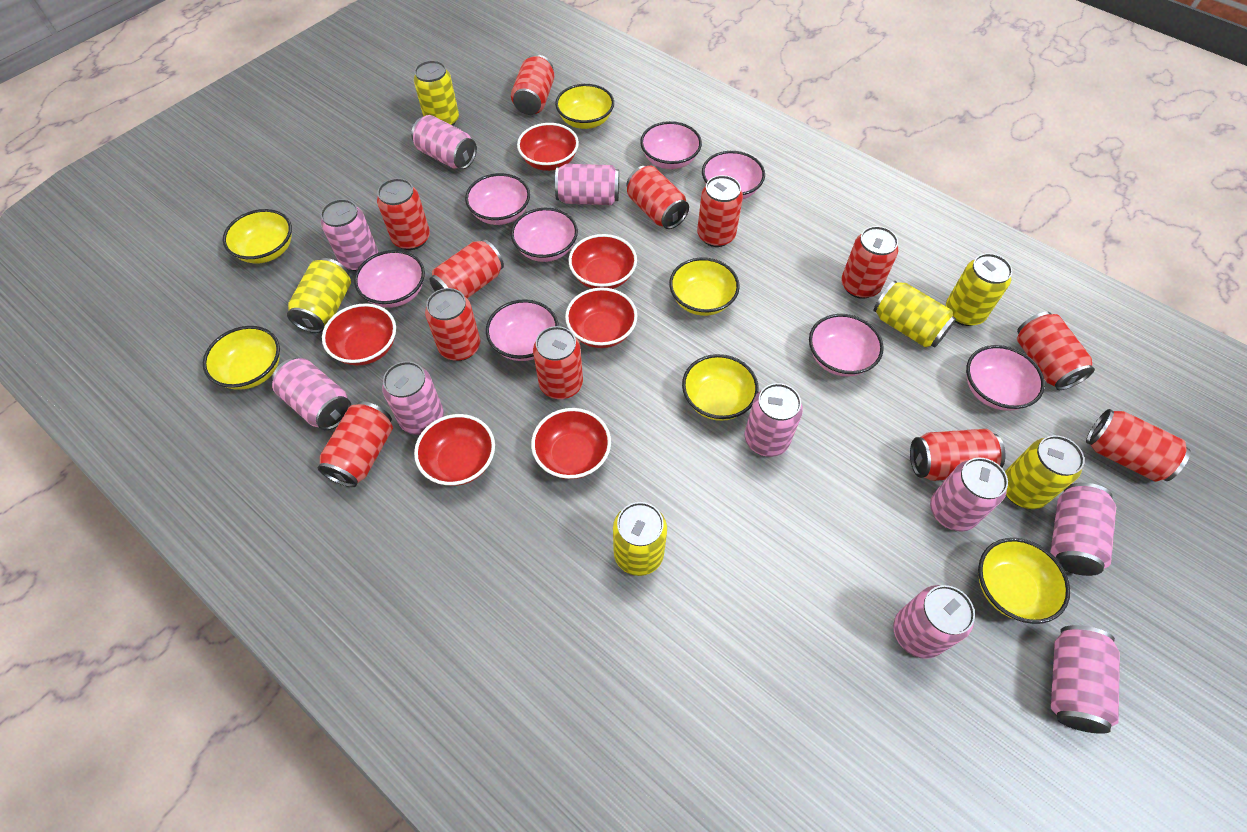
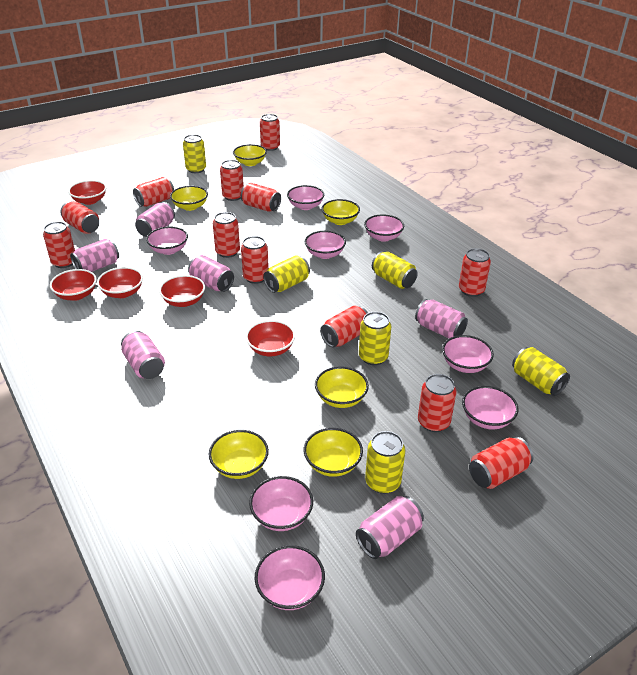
pink can: [272,358,351,430] [321,199,378,271] [382,361,444,435] [411,115,477,169] [555,164,619,205] [745,383,803,457] [893,585,975,659] [930,458,1008,532] [1051,483,1116,576] [1051,625,1120,734] = 10 -> [70,239,119,272] [121,331,165,379] [135,202,175,237] [188,255,234,292] [356,496,424,559] [415,299,468,338] = 6
red bowl: [322,303,396,365] [414,414,495,486] [517,123,579,171] [531,408,611,479] [565,288,637,348] [569,234,637,289] = 6 -> [50,269,97,301] [68,180,107,205] [97,267,143,298] [159,275,205,307] [245,320,295,356] = 5

